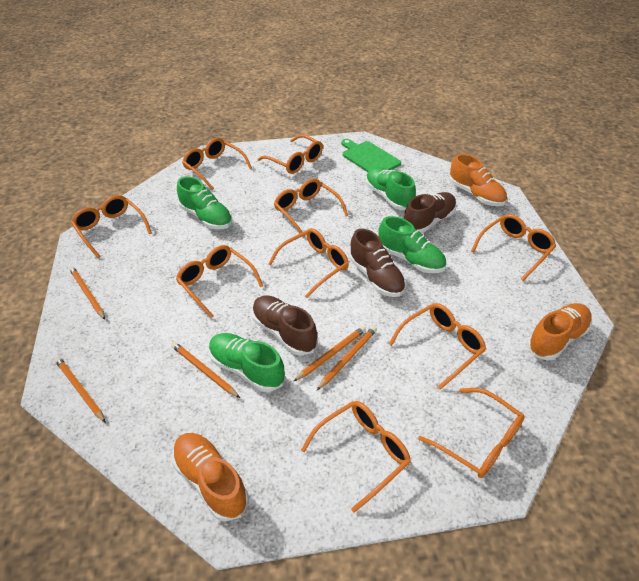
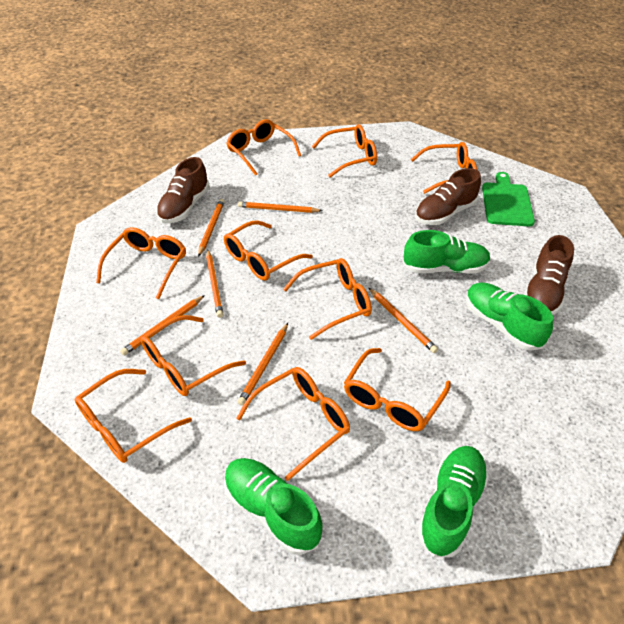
orange pencil: [55,357,106,423] [69,266,105,319] [171,342,240,398] [293,326,366,382] [317,326,377,390] = 5 -> [120,295,205,356] [198,199,224,257] [206,250,223,318] [237,323,288,406] [238,201,322,213] [369,288,438,353] = 6
orange shoe: [172,433,248,521] [449,154,507,206] [527,303,592,361] = 3 -> none = 0

